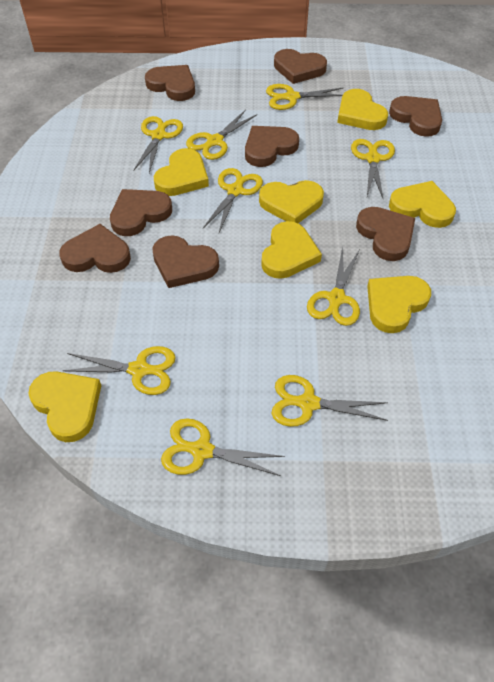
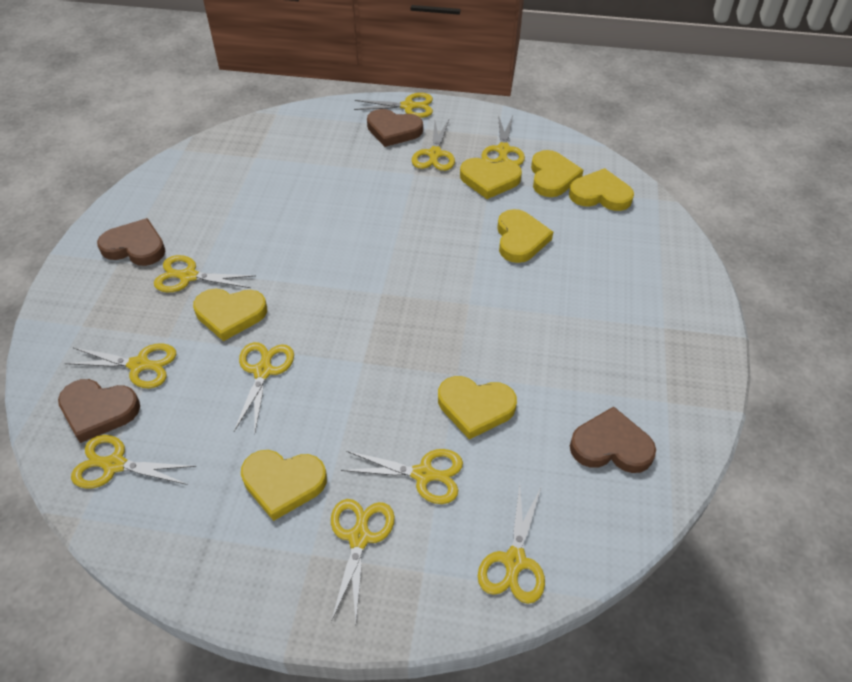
brown heart: [59,224,131,273] [110,189,172,236] [145,65,195,101] [152,235,219,288] [245,126,299,167] [274,49,327,84] [356,207,415,261] [389,96,442,137] = 8 -> [58,379,140,443] [97,218,165,266] [367,109,423,147] [570,406,656,473] = 4
yellow scissors: [63,346,176,395] [134,116,183,173] [161,418,285,476] [186,110,257,160] [203,168,263,233] [266,84,344,110] [271,375,388,427] [307,246,360,326] [351,139,395,198] = 9 -> [65,343,176,388] [71,435,196,489] [154,255,256,292] [234,342,294,432] [331,499,395,623] [341,449,463,504] [354,93,433,118] [412,120,455,171] [478,483,545,604] [481,115,525,165] = 10

